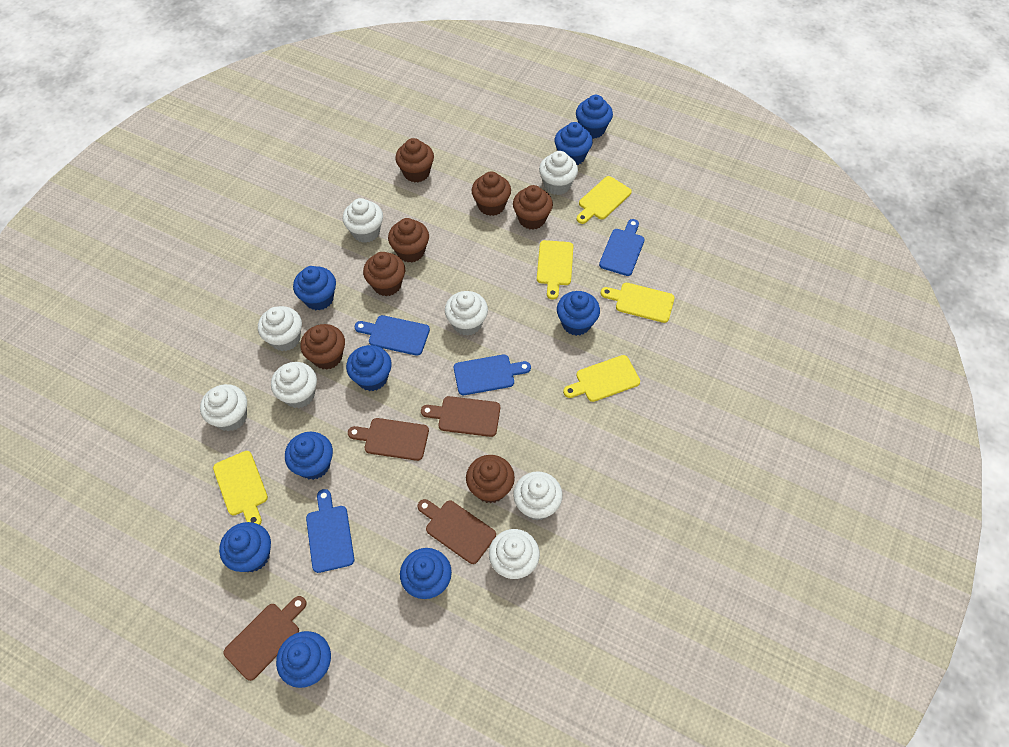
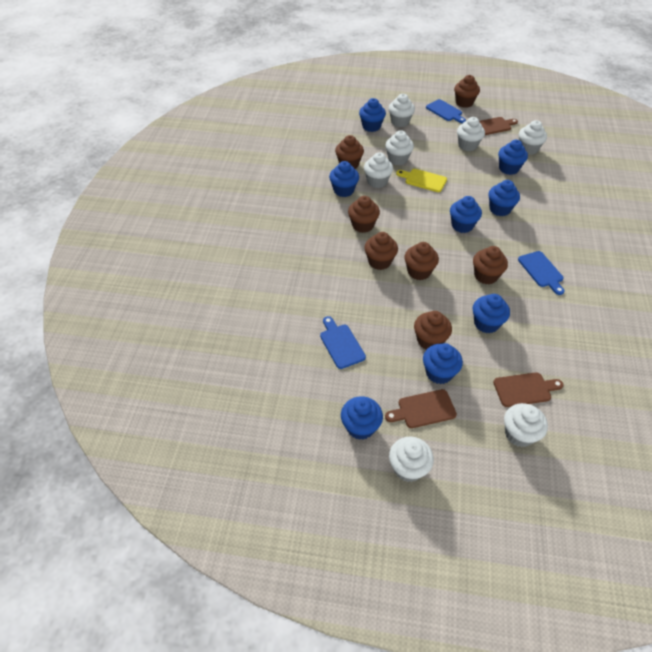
blue cupcake: [219,522,271,572] [276,631,331,688] [285,432,333,480] [293,266,336,311] [346,345,392,391] [400,548,452,599] [555,122,593,165] [557,291,600,336] [576,95,613,139] = 9 -> [329,161,359,197] [341,396,383,440] [359,98,386,132] [423,343,463,384] [450,196,482,233] [473,294,510,333] [489,180,520,216] [498,140,528,175] = 8
blue cutting board: [306,489,354,573] [355,315,430,356] [454,355,531,395] [599,219,645,276] = 4 -> [320,316,366,369] [426,99,466,123] [518,251,565,295] = 3
brown cutting board: [223,596,307,681] [348,418,429,461] [418,499,496,564] [421,396,500,437] = 4 -> [385,389,457,428] [479,117,518,135] [493,372,564,407] = 3
white cupcake: [200,384,247,431] [258,306,302,351] [271,362,317,408] [343,198,383,243] [445,291,488,336] [489,529,540,579] [513,471,563,520] [539,151,578,195] = 8 -> [364,152,393,188] [385,130,414,165] [388,94,415,127] [389,437,434,482] [457,117,485,151] [504,403,548,447] [519,120,547,155] = 7
yellow cutting board: [213,451,268,525] [537,240,573,300] [563,355,640,402] [576,176,632,224] [601,283,675,323] = 5 -> [396,169,447,192] = 1

